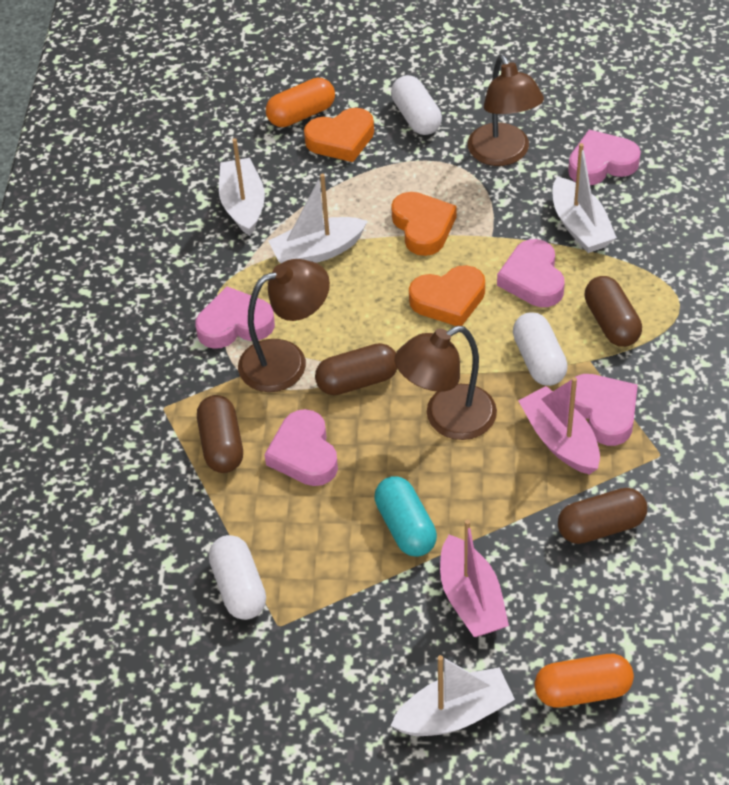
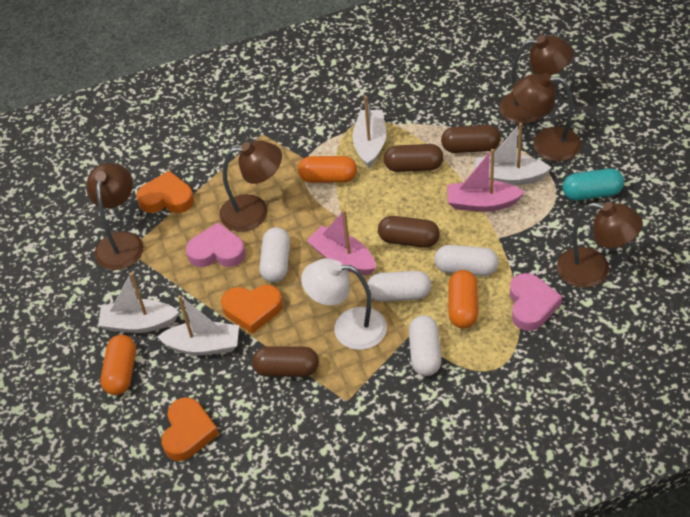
brown lamp: [238,259,330,392] [395,326,497,440] [468,55,544,166] = 3 -> [86,163,143,270] [220,141,282,232] [499,35,573,124] [512,73,581,162] [557,202,643,288] = 5
orange capsule: [266,77,335,127] [535,654,634,707] = 2 -> [101,335,136,395] [298,156,357,183] [448,270,478,329] = 3
pink heart: [195,286,275,349] [264,409,338,486] [497,239,565,307] [568,130,641,185] [574,374,638,446] = 5 -> [186,222,246,267] [510,273,562,331] = 2
white capsule: [209,535,266,620] [391,75,442,135] [513,312,568,386] = 3 -> [259,227,290,283] [367,271,431,302] [409,315,441,376] [434,245,499,276] = 4
white lamp: none = 0 -> [301,258,387,350] = 1

